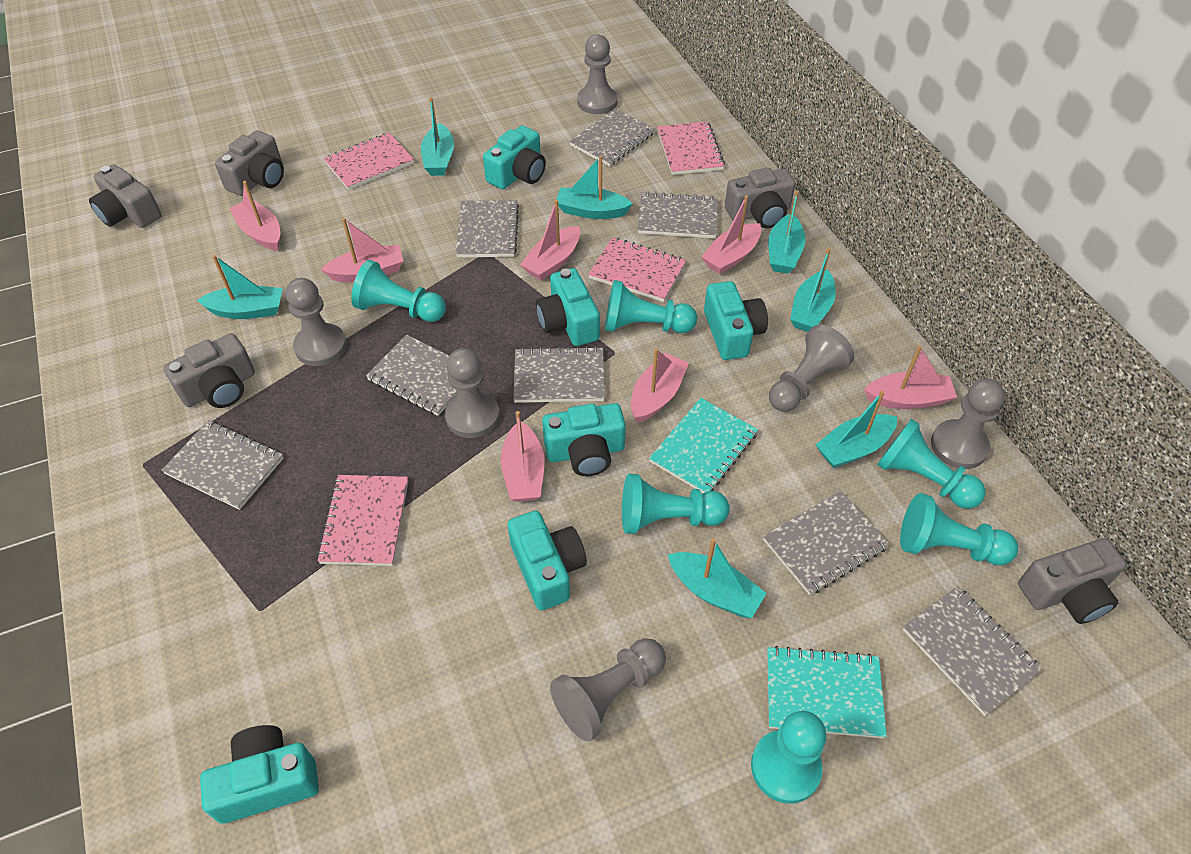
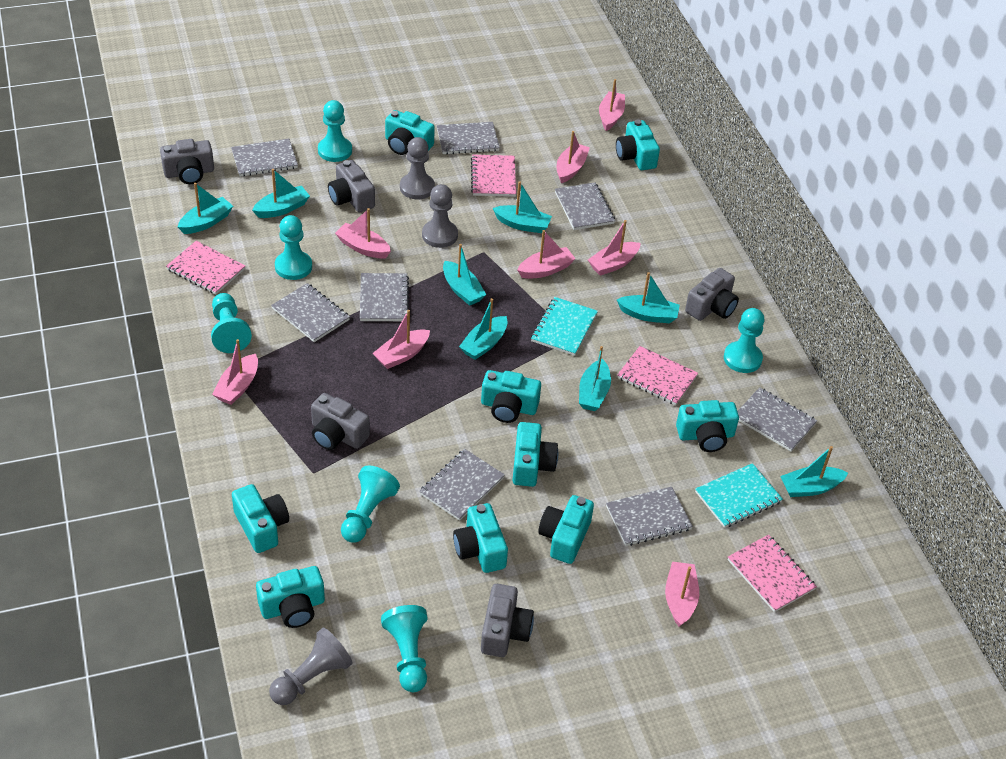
grey pawn: [286,278,347,366] [445,348,500,438] [550,638,666,742] [577,35,618,114] [769,325,855,412] [931,379,1005,469] = 6 -> [269,628,353,705] [400,137,435,199] [422,184,458,248] = 3
pink boat: [229,181,280,251] [321,218,403,282] [501,411,545,502] [520,200,580,280] [631,348,689,423] [701,195,762,274] [864,345,957,409] = 7 -> [212,339,258,405] [335,208,391,259] [372,310,430,369] [517,230,576,279] [557,131,590,183] [588,220,641,276] [599,79,625,131] [665,562,699,627] = 8
turquoise boat: [197,255,283,319] [421,97,454,176] [557,155,633,219] [668,538,767,618] [768,191,805,274] [790,248,836,332] [816,391,897,468] = 7 -> [178,183,233,234] [252,169,310,218] [443,244,486,306] [459,298,508,360] [493,181,552,233] [579,346,611,411] [617,272,680,323] [780,446,848,497] = 8
turquoise camera: [200,725,319,824] [483,125,546,189] [508,511,587,610] [536,268,600,346] [542,403,626,476] [704,281,768,360] = 6 -> [232,484,289,553] [256,566,325,628] [385,110,435,155] [453,503,508,573] [481,370,541,423] [512,422,558,487] [538,495,594,564] [616,119,660,170] [676,400,739,452] = 9

